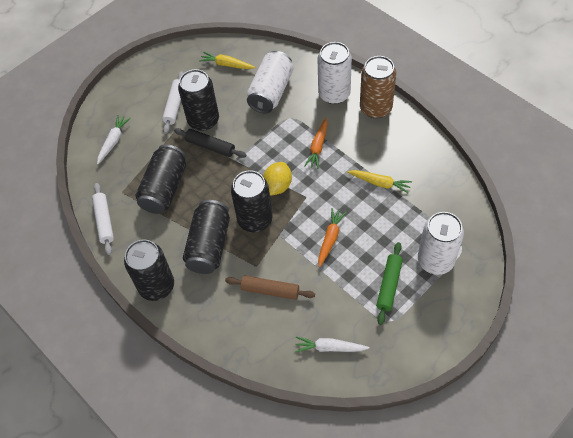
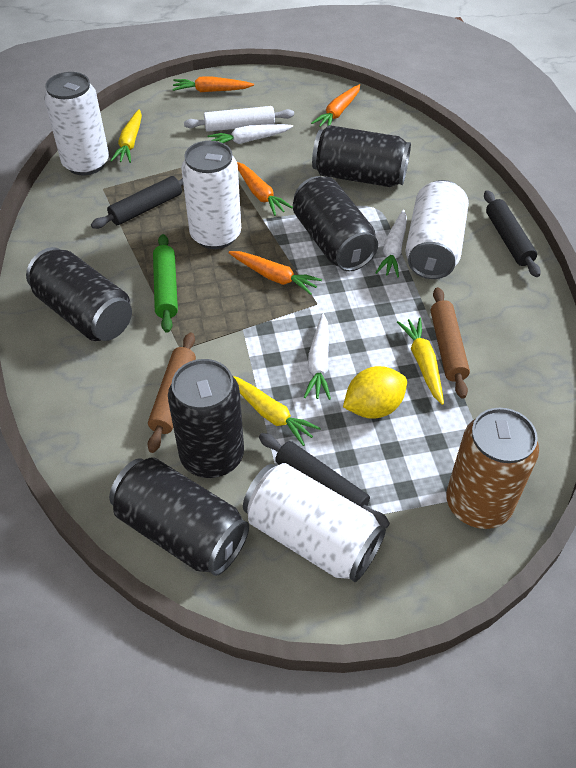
black rolling pin: [174,128,246,158] = 1 -> [91,176,183,229] [259,433,390,528] [484,190,541,277] = 3
brown rolling pin: [225,275,315,300] = 1 -> [147,332,196,453] [431,287,470,399] = 2
orange carrot: [304,118,328,169] [318,208,346,267] = 2 -> [172,77,254,92] [229,251,322,295] [237,162,293,216] [311,84,360,127] = 4
white can: [247,51,294,113] [318,42,352,104] [418,212,464,275] = 3 -> [44,72,109,175] [181,141,241,249] [243,463,386,582] [405,180,469,279] = 4
white carrot: [97,115,131,164] [295,336,369,353] = 2 -> [207,124,293,144] [304,313,331,400] [375,209,407,278] = 3
white rolling pin: [92,183,114,255] [162,71,184,134] = 2 -> [184,106,294,132] = 1
yellow carrot: [199,51,255,69] [347,170,412,194] = 2 -> [110,109,142,163] [233,376,321,446] [397,317,444,405] = 3

